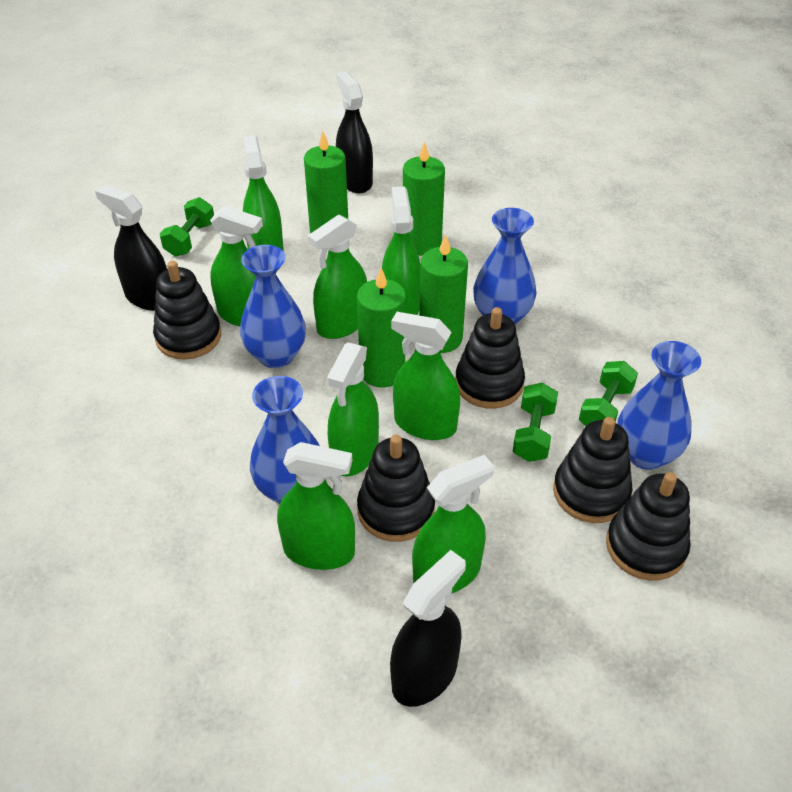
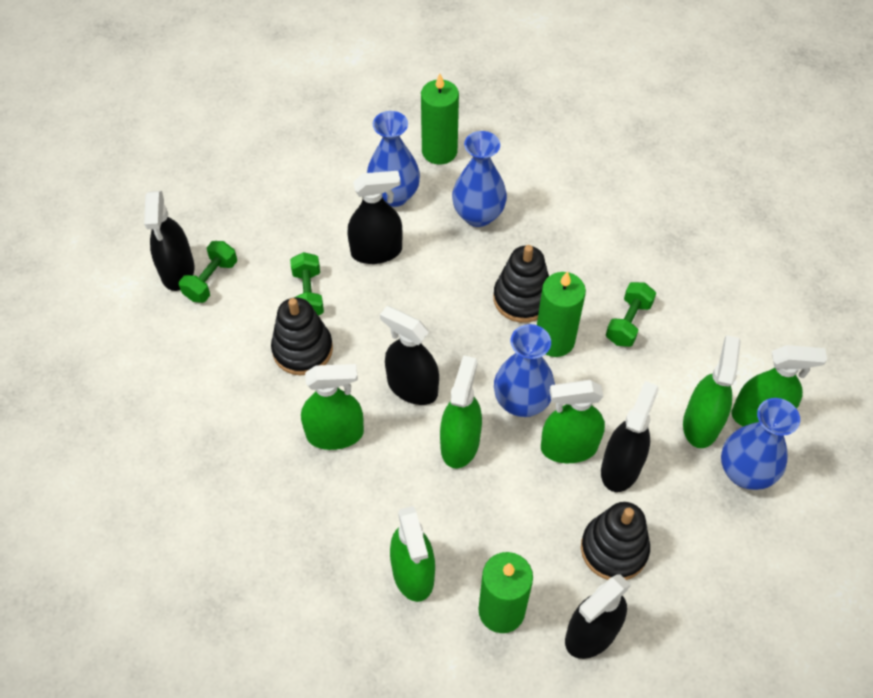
black spray bottle: [95,185,167,311] [336,71,373,193] [390,550,466,707] = 3 -> [144,191,194,291] [348,171,403,264] [380,306,439,405] [565,574,631,659] [601,381,659,492] = 5
black stacking toy: [153,261,221,360] [357,435,435,542] [455,307,525,409] [553,417,633,523] [606,472,690,581] = 5 -> [271,297,333,375] [493,245,549,323] [581,502,650,580] = 3
green candle: [304,131,348,233] [357,268,406,387] [403,141,445,256] [419,234,468,353] = 4 -> [421,74,459,164] [479,552,533,633] [537,271,586,357] = 3
green spray bottle: [210,206,263,326] [243,135,284,250] [277,442,355,570] [308,215,367,339] [327,343,379,476] [382,186,421,315] [391,312,460,440] [412,455,494,593] = 8 -> [301,364,364,450] [390,506,435,602] [440,355,482,469] [541,380,605,463] [683,335,741,448] [731,345,827,427] = 6

